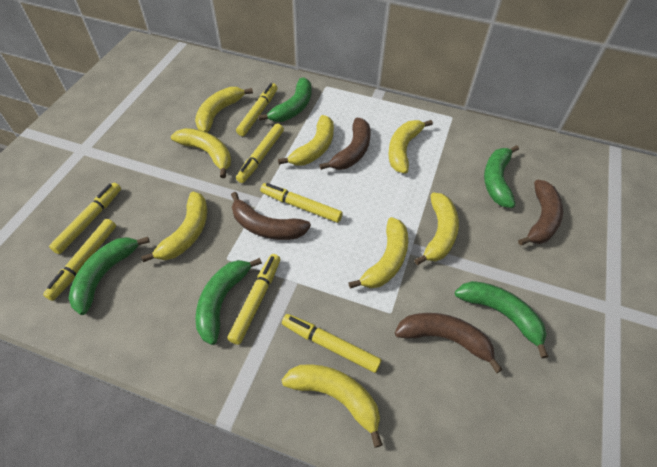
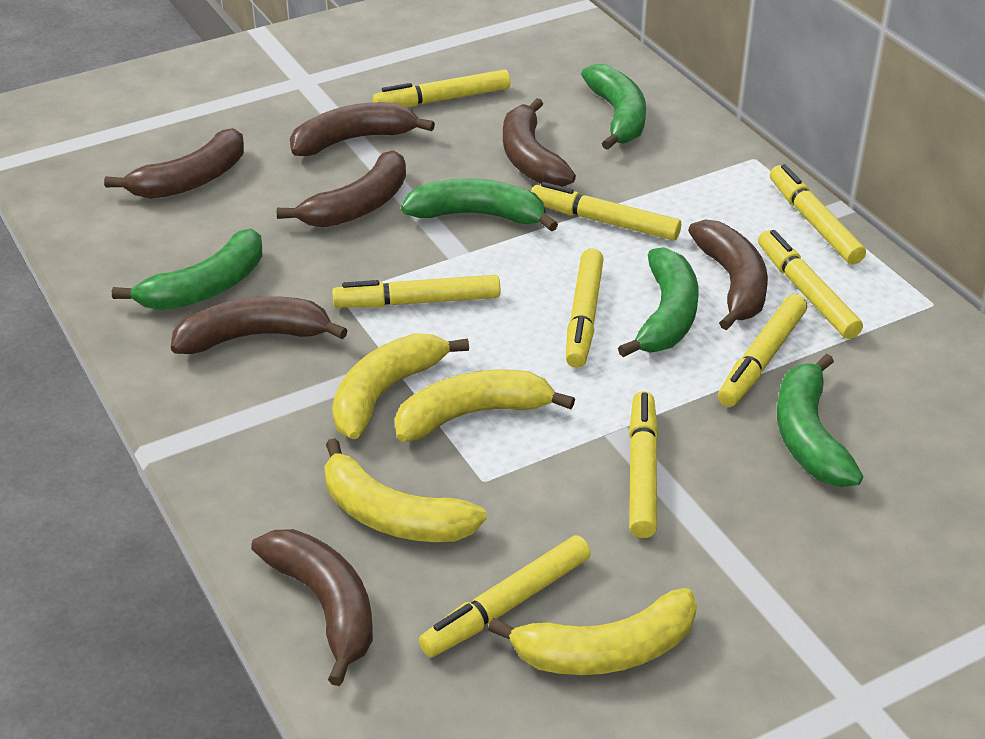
brown banana: [231,192,311,240] [320,118,370,170] [395,313,503,373] [518,180,563,245] = 4 -> [104,128,244,199] [171,296,348,354] [251,529,373,686] [277,150,406,228] [290,102,435,156] [503,98,576,187] [688,219,768,330] = 7
yellow banana: [141,192,207,262] [171,128,231,178] [195,87,253,132] [278,115,334,166] [282,364,383,448] [348,217,408,289] [388,120,433,174] [414,192,459,265] = 8 -> [324,438,487,542] [332,333,469,439] [395,370,575,442] [488,588,697,675] = 4
yellow marker: [43,219,116,301] [49,183,121,254] [227,254,280,345] [236,83,278,136] [236,123,284,183] [260,183,343,223] [282,314,382,373] = 7 -> [332,275,500,307] [372,69,511,108] [419,535,591,657] [531,182,681,240] [566,248,604,368] [629,391,658,538] [718,294,807,407] [758,230,863,339] [770,164,866,265] = 9

